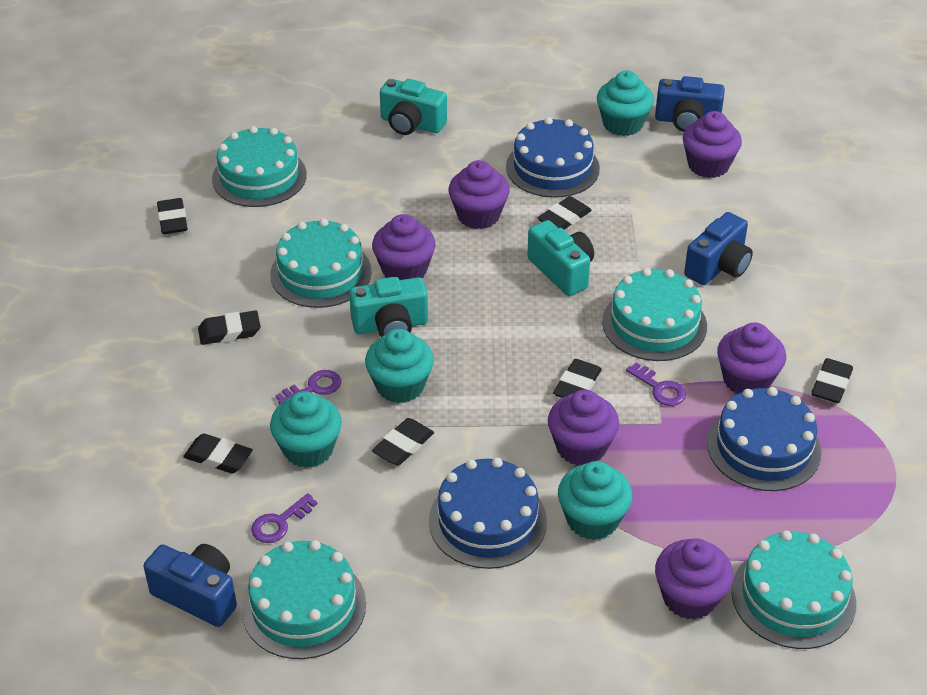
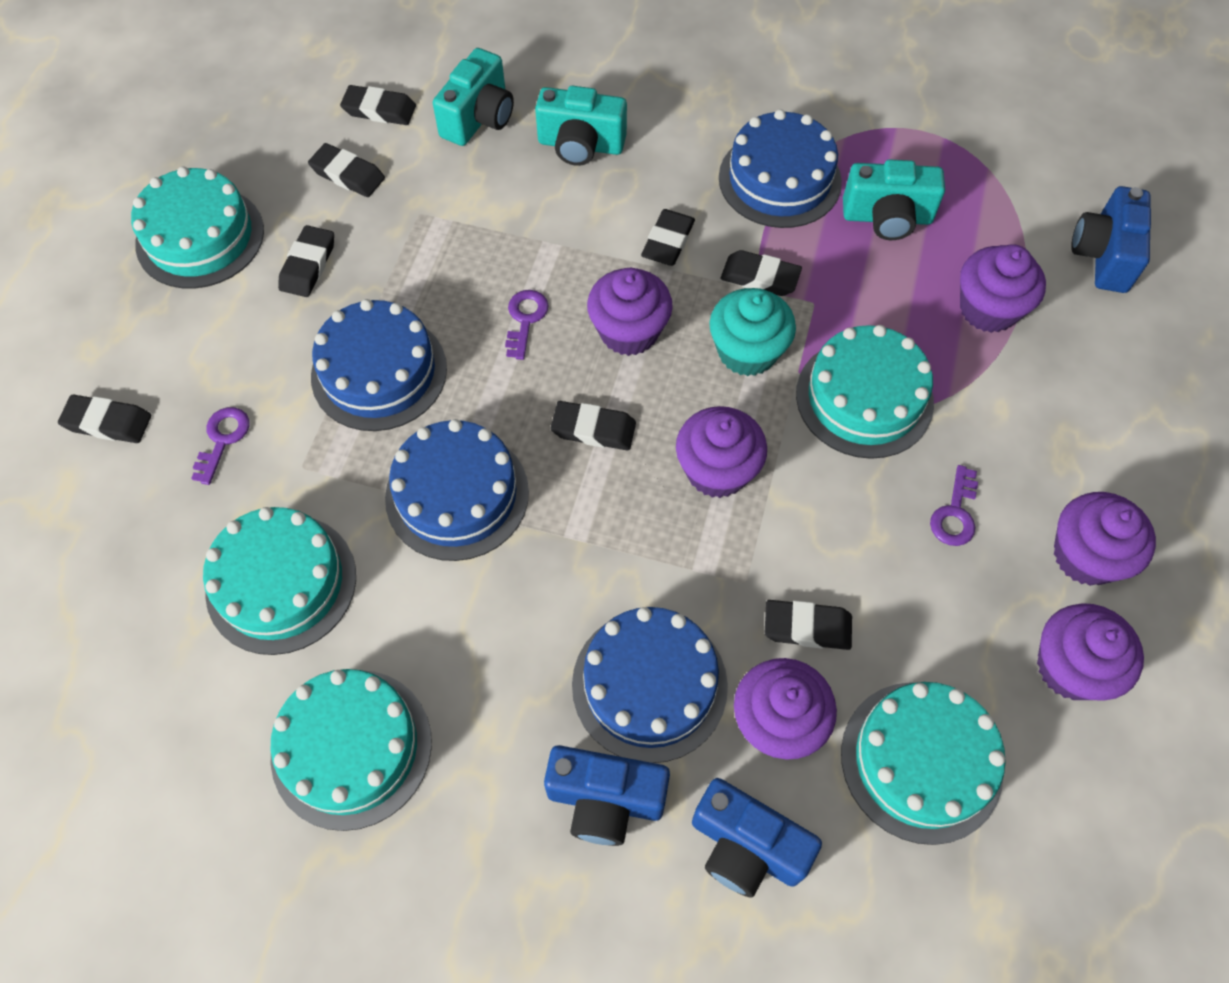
black eraser: [157,198,188,234] [183,433,253,474] [198,310,261,345] [372,418,434,466] [537,196,592,230] [553,359,602,398] [811,358,853,403] = 7 -> [58,395,151,443] [278,225,334,297] [308,143,385,197] [340,85,416,125] [550,401,636,450] [641,209,695,266] [721,250,802,296] [764,600,852,650] = 8
blue cake: [429,458,547,569] [506,117,600,198] [707,387,821,491] = 3 -> [311,299,447,431] [385,419,529,561] [572,607,728,763] [719,109,842,228] = 4
turquoise cupcake: [270,391,342,468] [365,329,434,403] [558,461,633,540] [597,71,654,136] = 4 -> [709,288,796,376] = 1

